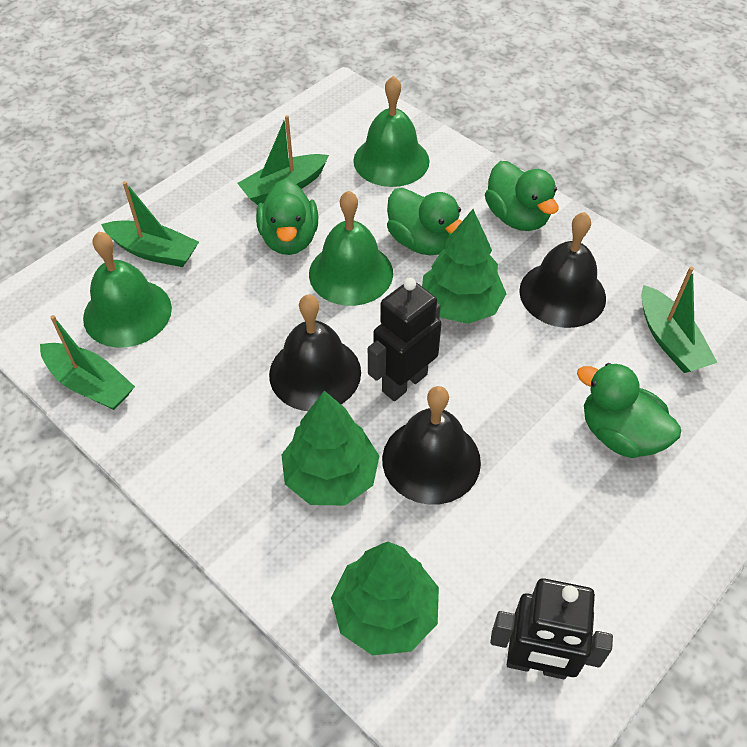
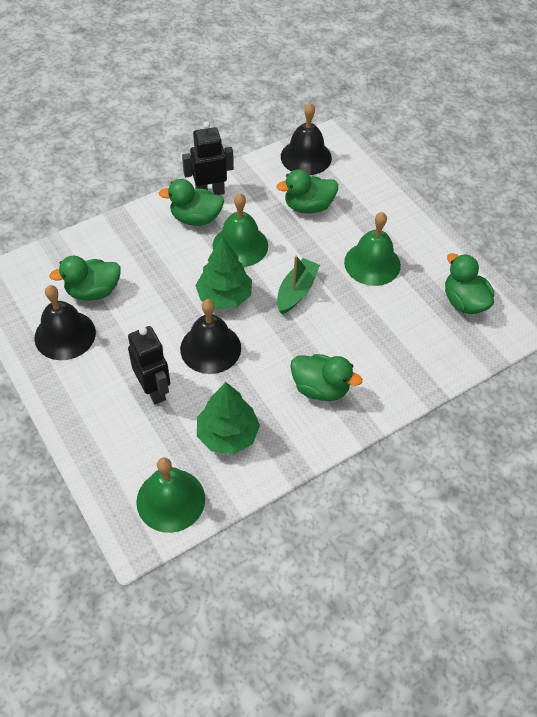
green boat: [40,315,135,410] [101,181,199,267] [237,115,329,205] [641,267,718,373] = 4 -> [277,256,320,314] = 1
green duck: [256,179,318,255] [387,188,462,256] [485,161,559,231] [577,363,681,458] = 4 -> [49,256,121,301] [159,179,224,226] [276,169,338,214] [290,354,362,401] [445,253,494,314] = 5
green tree: [281,391,379,505] [331,542,439,655] [422,209,506,324] = 3 -> [195,236,252,309] [197,382,260,454] = 2

